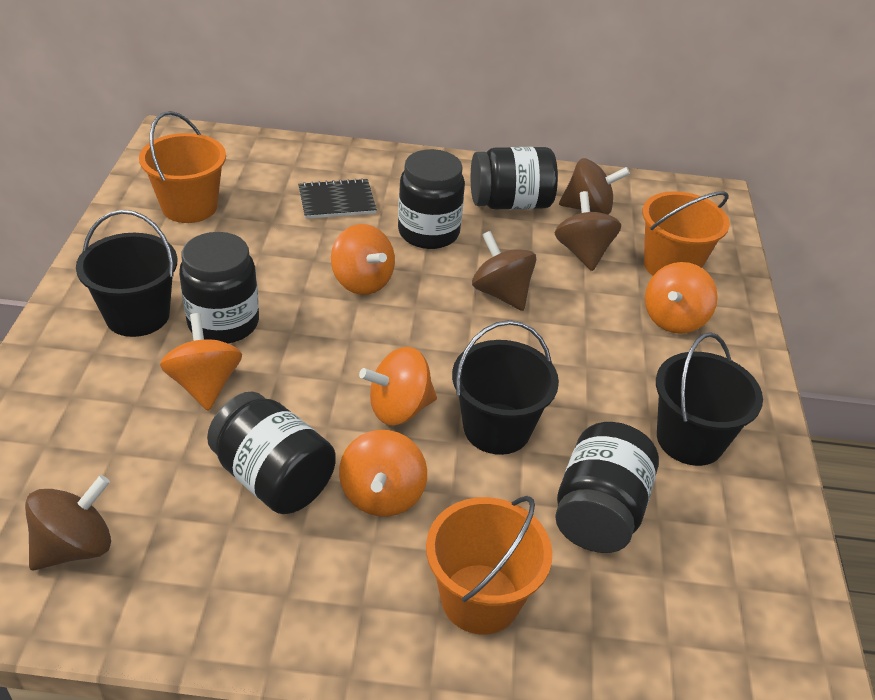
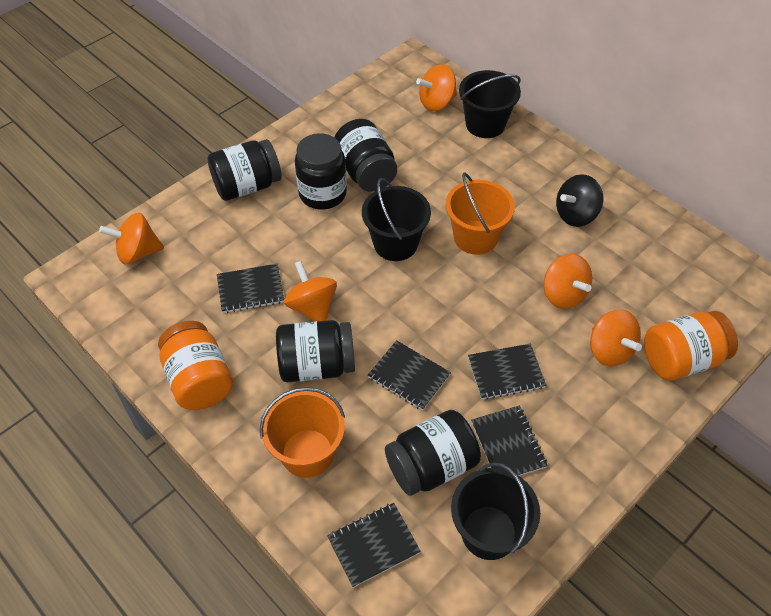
black notebook: [298,178,377,219] = 1 -> [217,264,284,313] [327,503,421,588] [368,340,451,410] [468,344,546,400] [471,405,548,476] = 5
black spinning top: none = 0 -> [556,174,604,227] = 1
brown spinning top: [25,475,111,570] [472,231,536,311] [555,191,621,271] [559,158,630,215] = 4 -> none = 0
orange bucket: [139,111,226,223] [426,496,553,635] [642,191,730,276] = 3 -> [260,387,345,478] [446,172,515,255] = 2
orange jar: none = 0 -> [158,321,233,410] [644,311,738,381] = 2

